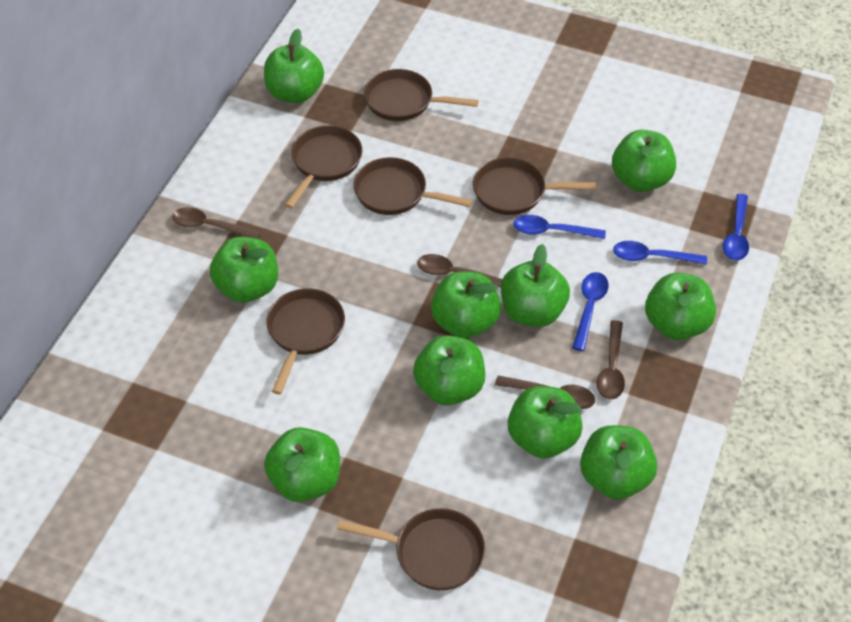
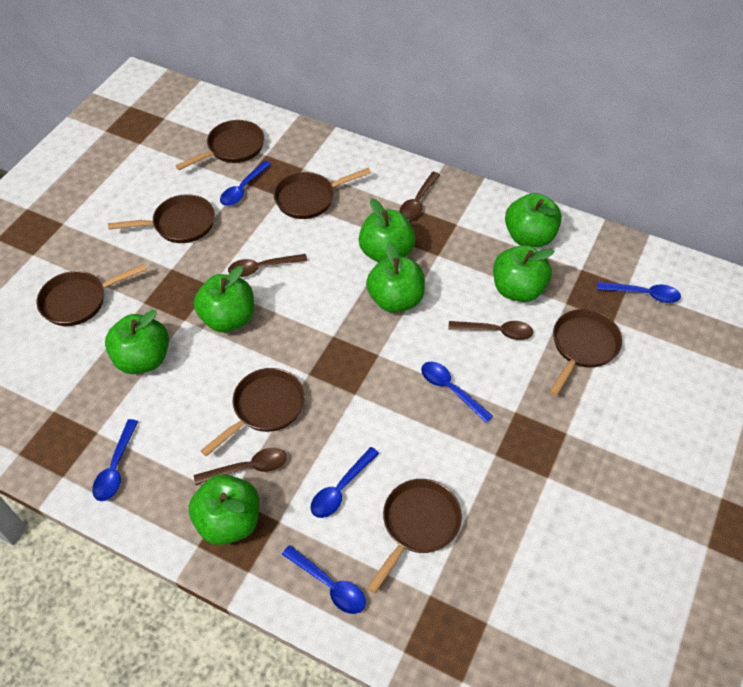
blue spoon: [513,215,606,239] [572,272,609,351] [613,241,707,265] [723,194,749,260] = 4 -> [92,419,139,501] [220,161,271,206] [282,545,366,614] [310,447,379,518] [421,362,493,423] [597,282,681,303] = 6
brown pan: [266,288,345,395] [285,125,362,209] [337,508,485,590] [353,157,473,215] [364,69,479,121] [473,157,596,215] = 6 -> [37,264,147,326] [108,194,215,243] [175,120,264,170] [201,368,305,456] [274,168,371,219] [367,479,462,594] [550,309,622,396] = 7
green apple: [210,237,278,303] [264,29,324,103] [264,427,340,502] [413,335,485,405] [431,271,501,339] [501,244,570,327] [508,386,583,458] [580,425,657,500] [612,130,676,192] [645,273,716,340] = 10 -> [105,310,169,374] [189,474,260,545] [194,266,254,332] [359,198,415,263] [366,242,425,313] [493,245,554,302] [505,193,562,247] = 7

